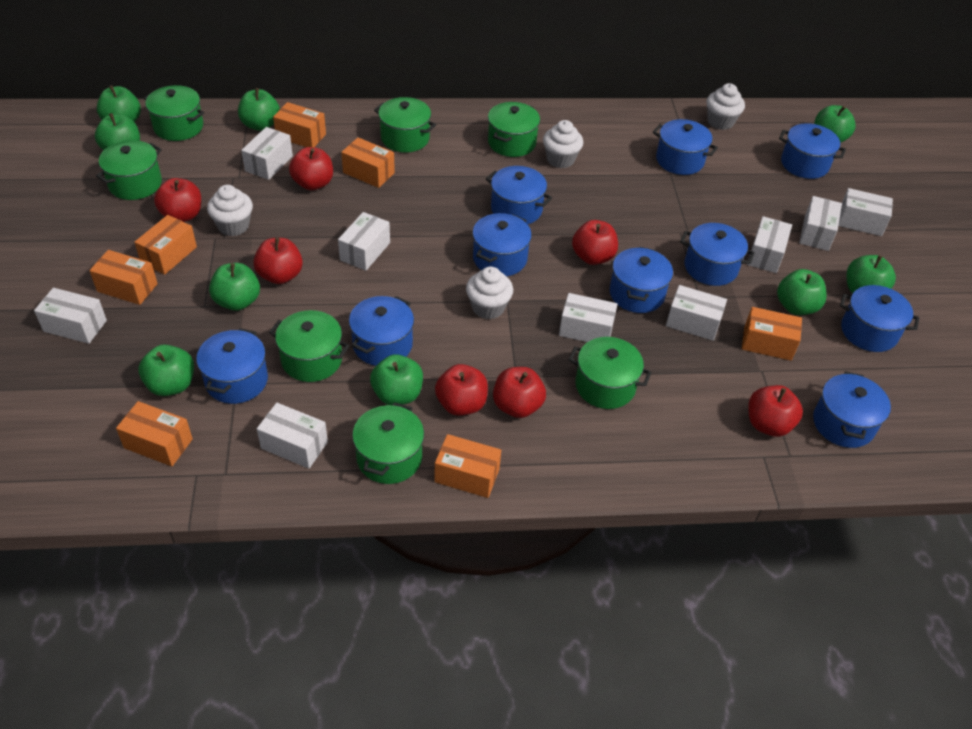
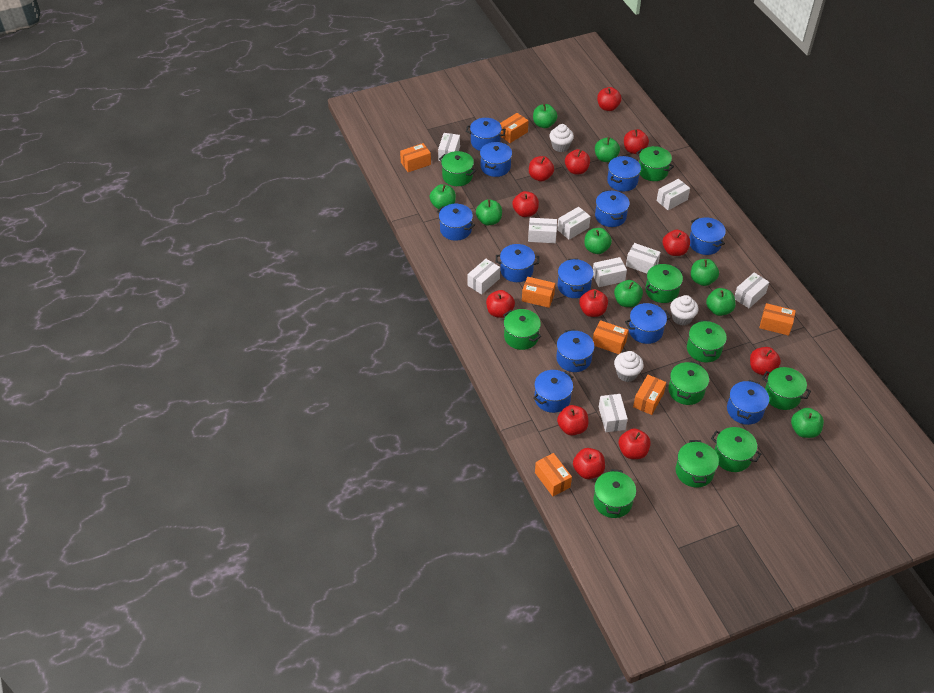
blue pot: [196,328,268,404] [349,296,414,366] [472,213,532,276] [486,166,552,224] [610,247,673,313] [653,119,718,175] [680,223,755,286] [779,123,846,179] [813,371,891,448] [840,285,919,352] = 10 -> [437,204,475,241] [466,118,506,151] [480,142,512,177] [496,244,539,282] [533,370,573,413] [556,329,594,372] [558,259,594,298] [595,190,630,227] [607,156,641,191] [625,303,671,344] [690,217,726,255] [727,380,769,425] = 12
green pot: [96,140,162,200] [144,85,204,141] [269,310,350,382] [352,402,424,484] [374,97,436,153] [488,102,540,157] [568,337,652,409] = 7 -> [439,151,476,186] [503,309,541,350] [594,469,636,518] [636,146,674,181] [645,264,683,303] [668,361,709,405] [676,440,719,488] [687,320,727,363] [711,427,761,472] [762,367,811,410] = 10
red apple: [154,178,201,222] [253,238,303,284] [289,147,333,190] [435,364,488,416] [493,367,546,418] [572,220,618,265] [748,385,803,437] = 7 -> [486,290,515,318] [512,191,539,217] [529,156,554,181] [557,405,588,435] [565,149,590,174] [573,448,605,479] [579,289,608,317] [597,87,622,111] [618,428,651,459] [624,129,649,154] [663,230,690,256] [750,347,781,376] = 12
white cupcake: [207,185,253,236] [466,267,513,319] [543,120,583,168] [706,83,745,130] = 4 -> [549,124,574,152] [614,351,644,382] [670,295,699,326] = 3

